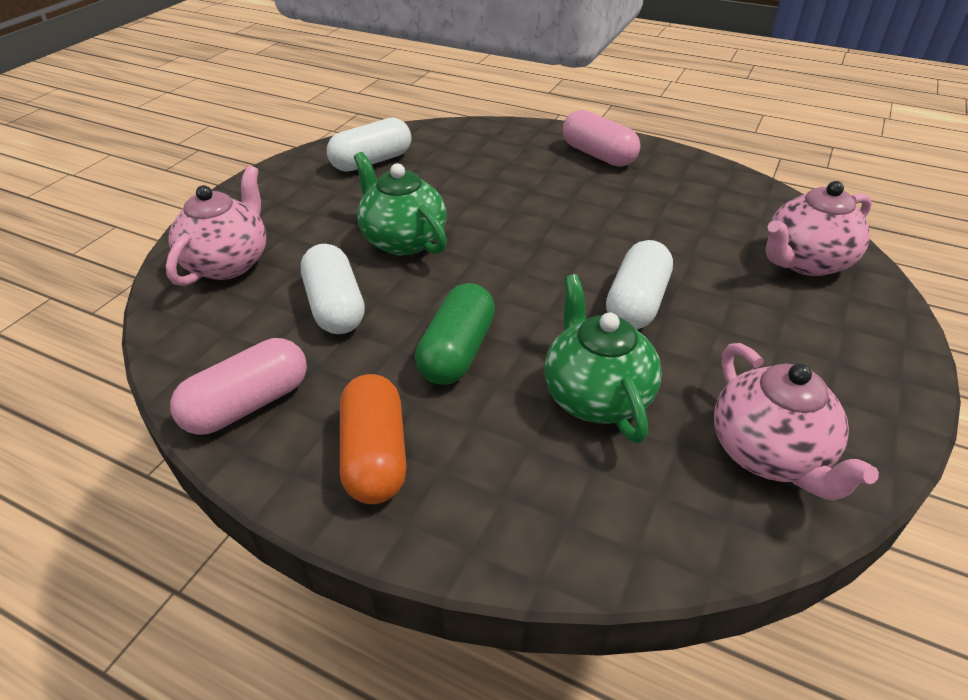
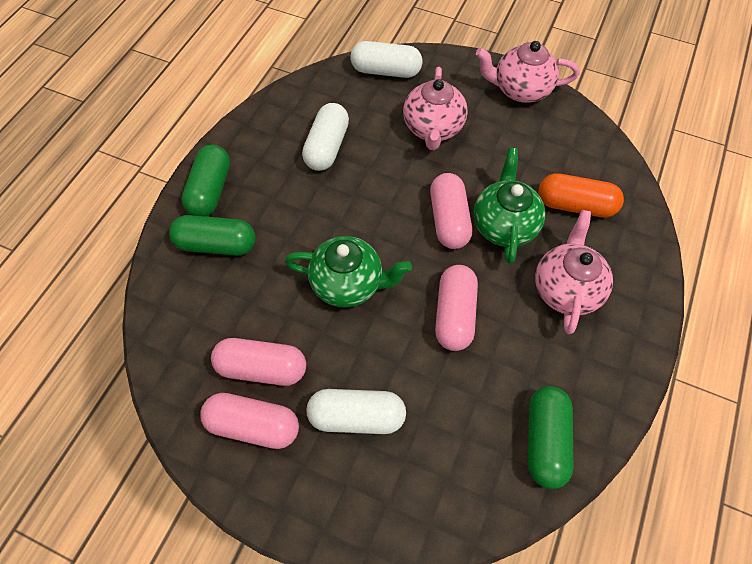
green capsule: [415,283,495,385] = 1 -> [169,215,256,256] [181,145,230,217] [528,386,573,489] = 3
pink capsule: [170,338,307,435] [563,110,640,167] = 2 -> [200,393,299,449] [211,338,306,386] [430,173,472,249] [435,265,478,351] = 4

